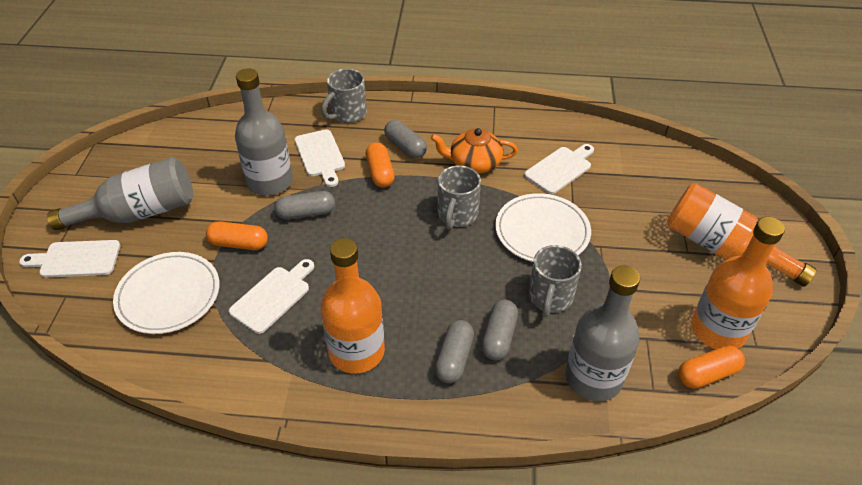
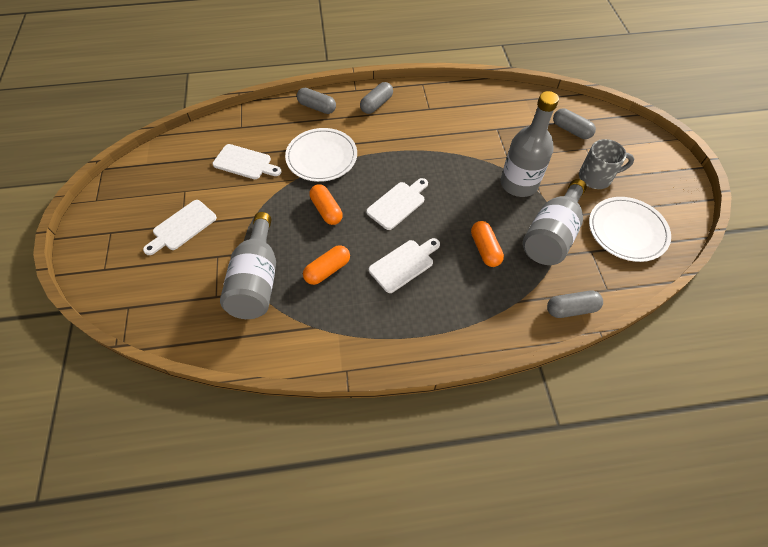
grey mug: [321,69,367,123] [437,165,481,229] [528,245,582,317] = 3 -> [579,139,634,189] = 1
orange bottle: [321,238,385,374] [667,183,816,287] [691,216,785,349] = 3 -> none = 0
orange teapot: [431,128,518,173] = 1 -> none = 0

